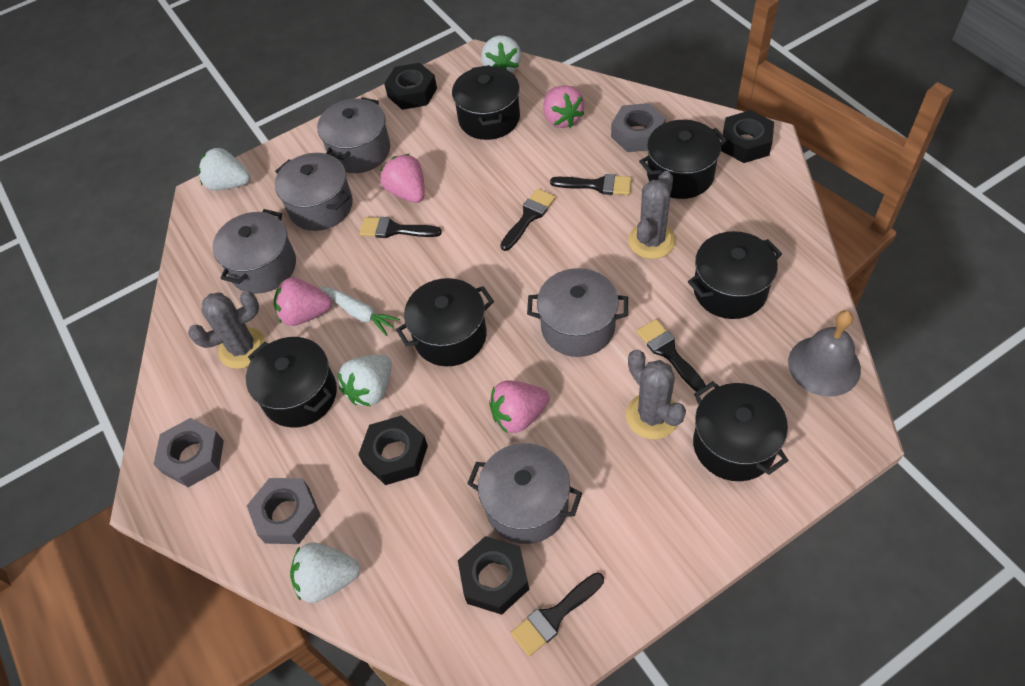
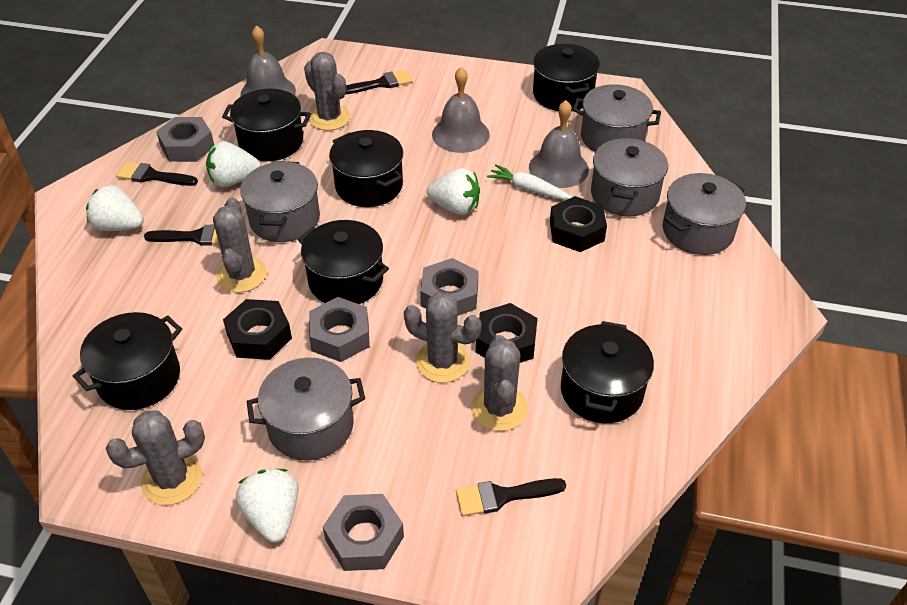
black brush: [359,217,442,238] [500,189,556,251] [511,573,604,656] [550,174,632,195] [636,319,706,392] = 5 -> [116,162,198,186] [144,225,219,246] [345,70,413,94] [456,478,566,516] = 4
black nut: [358,415,428,485] [384,63,437,110] [458,536,529,615] [721,110,774,163] = 4 -> [223,299,292,360] [476,303,538,363] [550,196,607,252] = 3
grey bell: [788,310,861,397] = 1 -> [240,25,296,96] [432,67,490,153] [529,100,589,188] = 3
grey cactus: [188,291,266,369] [626,350,686,439] [628,171,676,259] = 3 -> [106,410,205,505] [213,197,267,293] [304,52,351,131] [404,292,482,383] [471,335,528,431] = 5
grey nut: [154,418,224,487] [247,478,321,544] [611,103,666,152] = 3 -> [156,117,214,162] [309,297,370,362] [323,494,404,571] [420,258,479,316] = 4
pink strawberry: [274,278,332,326] [380,154,425,203] [489,381,550,433] [544,85,584,128] = 4 -> none = 0

